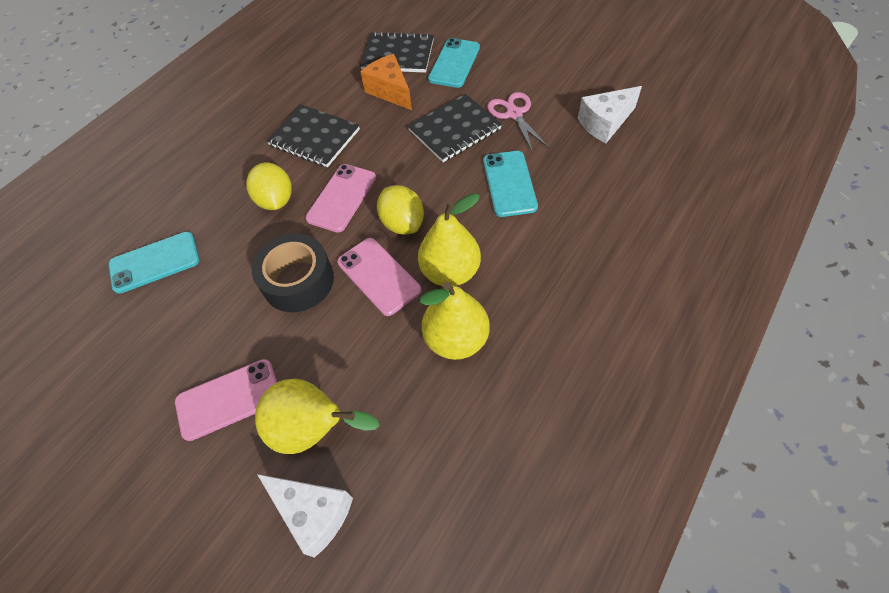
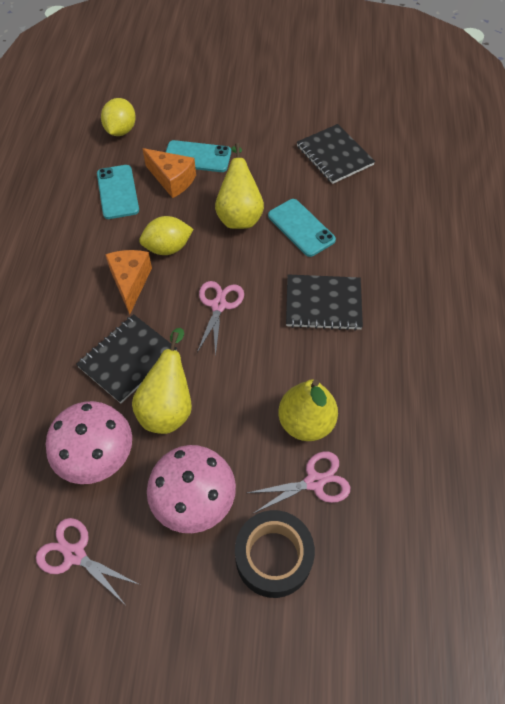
orange cheese: [361,54,412,110] = 1 -> [105,250,152,314] [142,148,196,198] = 2
pink mushroom: none = 0 -> [46,401,132,484] [147,445,236,533] = 2
pink phone: [175,359,277,441] [305,164,376,233] [337,238,421,316] = 3 -> none = 0
pink scissors: [487,92,549,153] = 1 -> [36,518,140,604] [197,281,244,357] [247,451,350,513] = 3
white cheese: [257,474,353,558] [578,86,642,143] = 2 -> none = 0

